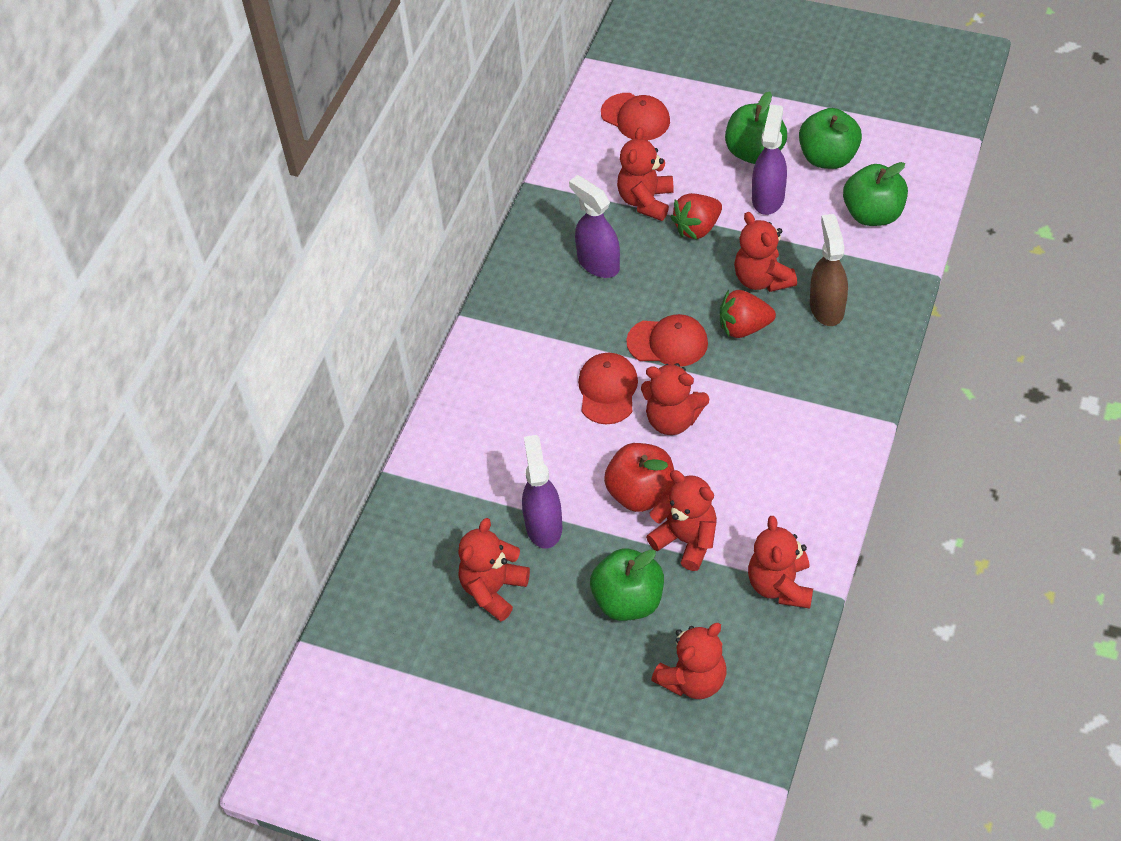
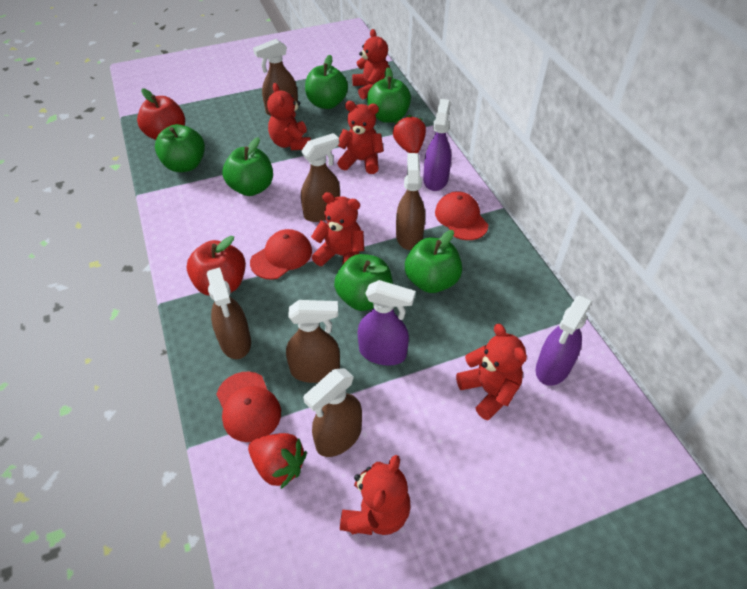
brown spray bottle: [810,214,848,326] = 1 -> [207,268,251,359] [253,39,298,116] [286,300,340,383] [301,133,340,222] [303,368,362,457] [396,153,425,250] = 6
green apple: [590,548,664,621] [725,91,787,164] [799,108,862,169] [843,162,908,226] = 4 -> [155,124,205,172] [223,137,273,196] [305,55,348,109] [334,254,393,311] [367,67,411,123] [405,230,462,293] = 6
red apple: [604,443,675,512] = 1 -> [137,88,185,140] [187,236,246,296] = 2
red teddy bear: [458,518,530,622] [617,127,674,221] [641,363,709,435] [646,470,717,571] [651,623,727,699] [734,212,797,292] [748,516,813,609] = 7 -> [267,83,311,150] [311,192,364,266] [337,101,384,174] [340,455,411,535] [352,29,390,99] [456,324,527,420] = 6

